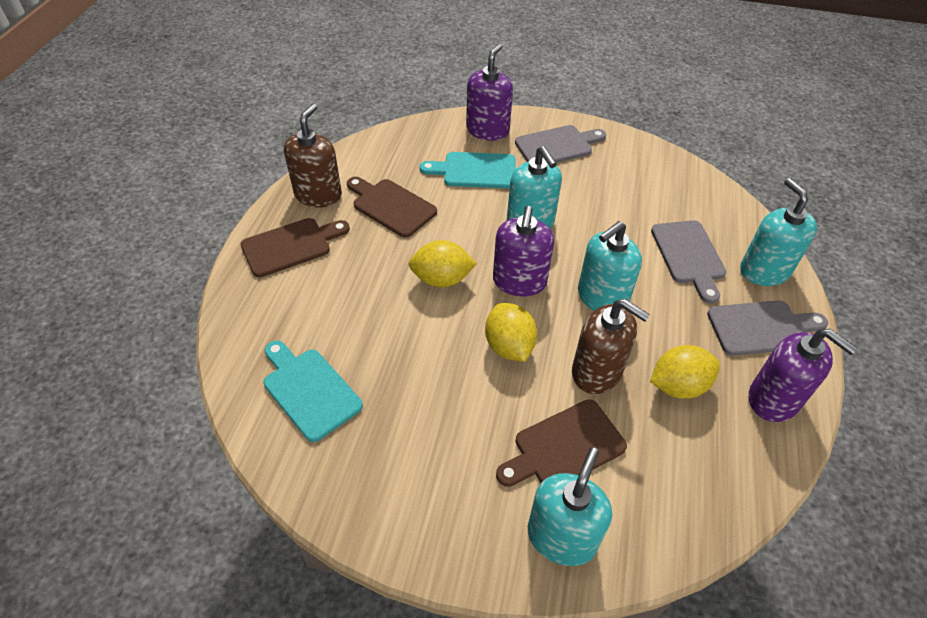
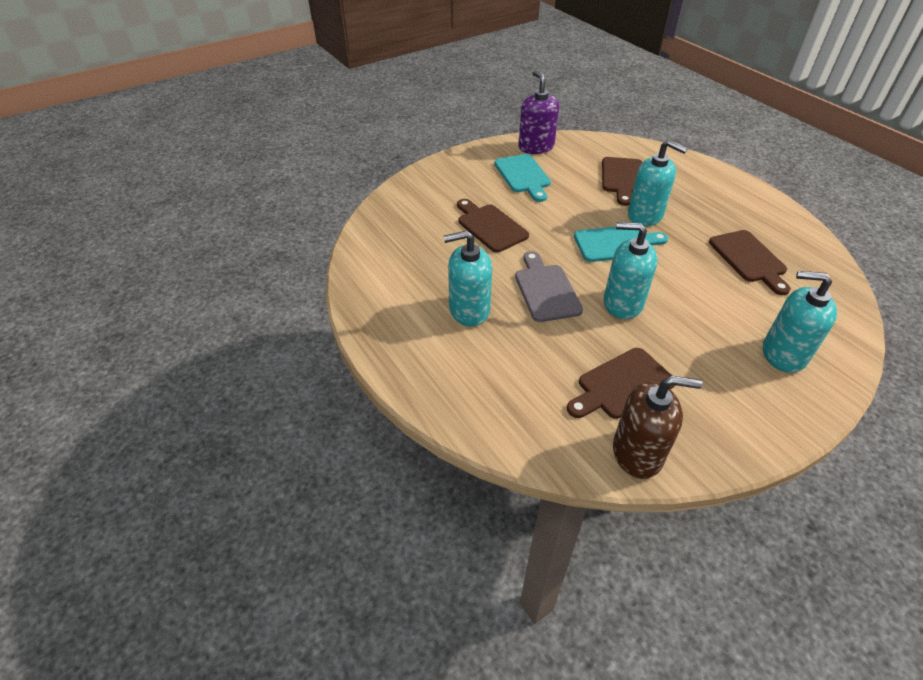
brown cutting board: [240,218,350,277] [347,177,437,238] [496,400,627,487] = 3 -> [457,199,529,253] [567,348,675,419] [602,157,643,206] [709,230,791,295] = 4
brown soap dispenser: [284,104,342,207] [572,299,650,394] = 2 -> [613,376,702,479] = 1
grey cutting board: [515,125,606,163] [651,220,726,304] [707,300,828,356] = 3 -> [515,251,583,322] = 1
purple soap dispenser: [466,43,513,141] [493,206,554,297] [749,329,857,422] = 3 -> [518,70,559,154] = 1
yellow lemon: [409,240,477,288] [485,303,537,362] [650,345,720,399] = 3 -> none = 0

